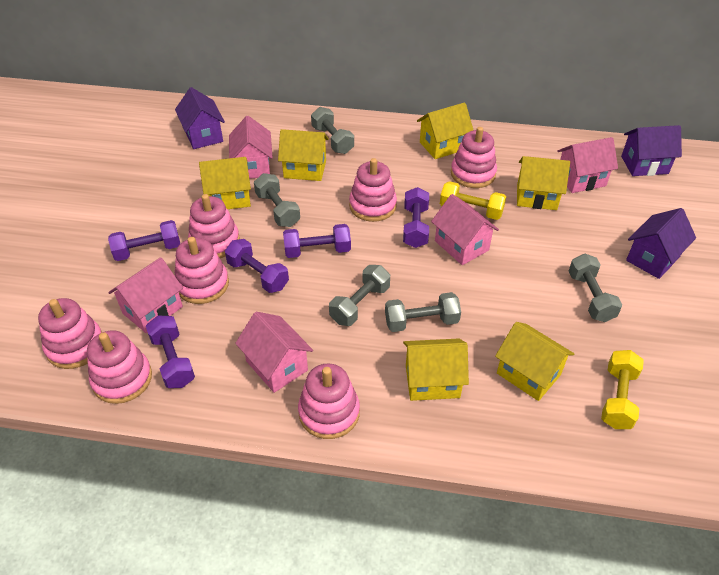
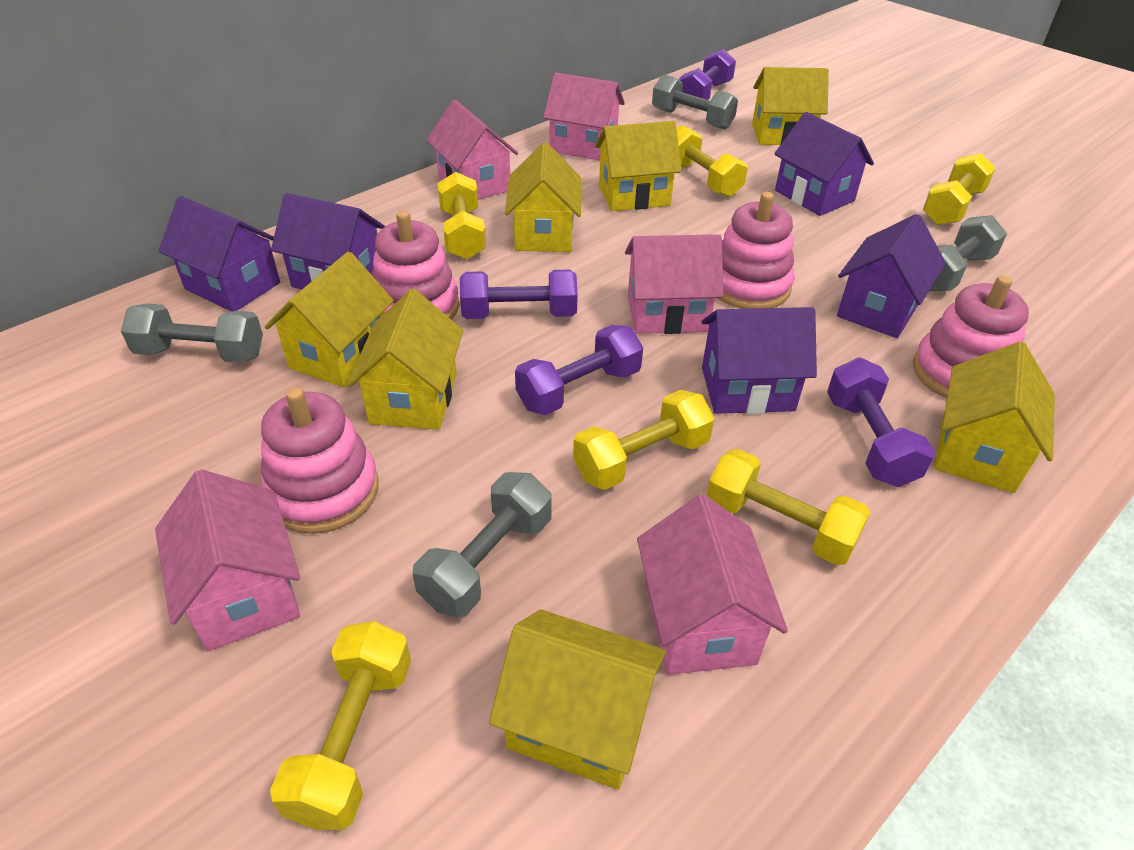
grey dumbbell: [254,173,300,227] [311,107,354,154] [329,265,390,326] [385,292,461,332] [569,253,622,322] = 5 -> [121,303,263,363] [412,472,552,618] [652,74,738,130] [930,215,1007,291] = 4
pink stacking toy: [38,298,102,369] [87,330,152,404] [175,237,229,304] [188,194,240,258] [298,363,360,439] [349,158,397,222] [451,127,497,188] = 7 -> [261,388,379,534] [372,211,459,320] [718,192,795,309] [913,275,1029,399] = 4
purple dumbbell: [108,220,180,261] [146,316,195,388] [225,239,289,293] [283,224,351,258] [403,187,429,248] = 5 -> [460,270,578,319] [515,325,643,415] [679,49,736,107] [827,358,935,487] = 4
purple house: [175,87,225,149] [621,125,682,176] [626,208,696,279] = 3 -> [158,196,280,312] [271,193,385,289] [702,307,817,414] [774,112,874,216] [837,214,946,338] = 5
yellow dumbbell: [440,181,506,220] [601,350,644,429] = 2 -> [270,621,411,830] [438,172,486,259] [573,390,715,490] [677,125,748,197] [706,449,870,566] [923,153,996,225] = 6
yellow house: [199,157,251,209] [278,129,329,181] [403,338,469,401] [417,102,473,159] [495,322,574,401] [517,156,570,210] = 6 -> [265,252,394,388] [347,289,463,430] [489,609,666,790] [505,142,581,252] [595,121,682,211] [752,67,829,145] [935,342,1055,493] = 7

